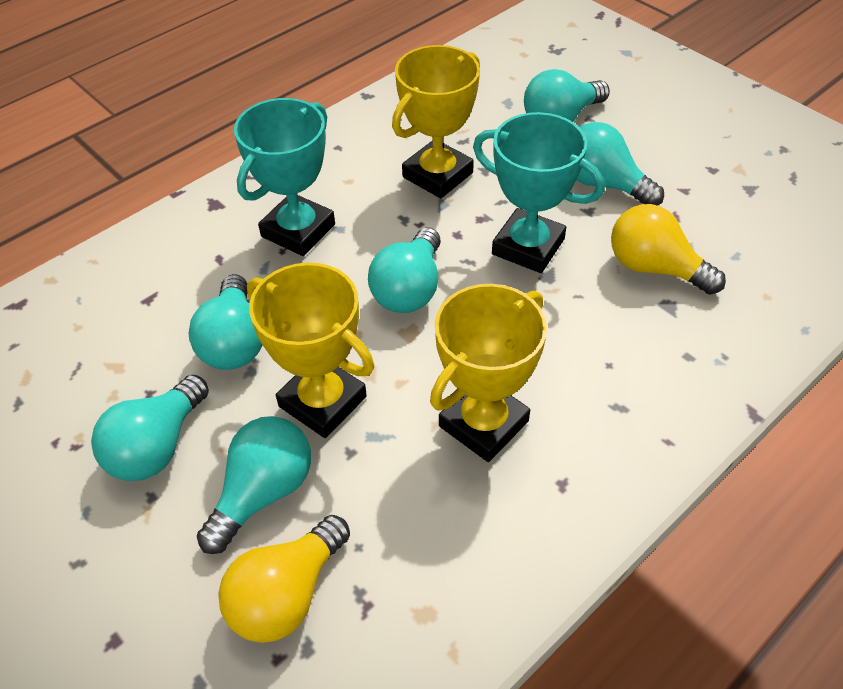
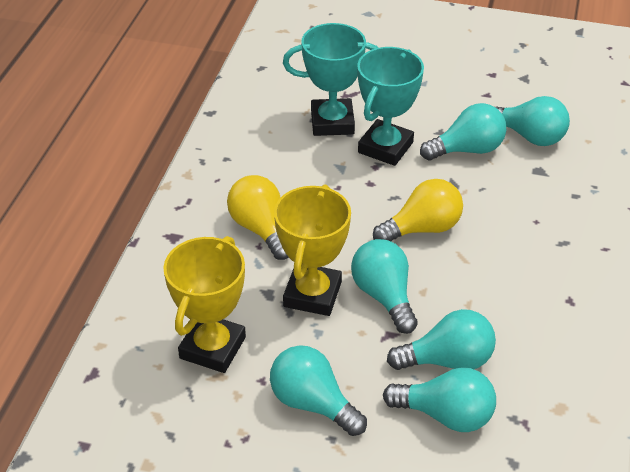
yellow trophy: [247,262,374,438] [392,45,480,198] [430,284,547,462] = 3 -> [163,236,246,373] [274,184,351,316] = 2

